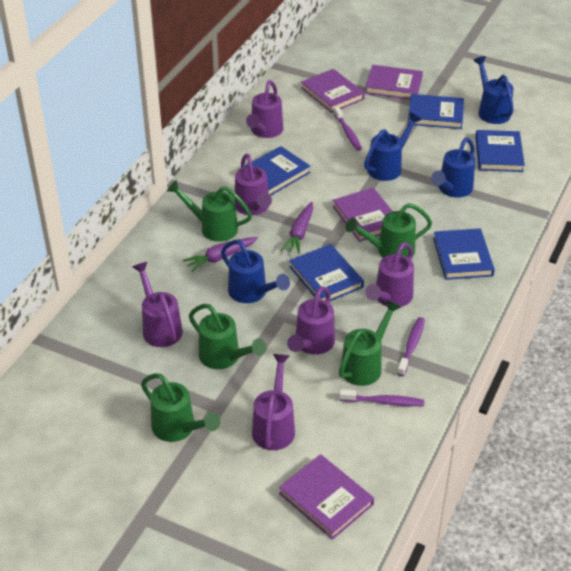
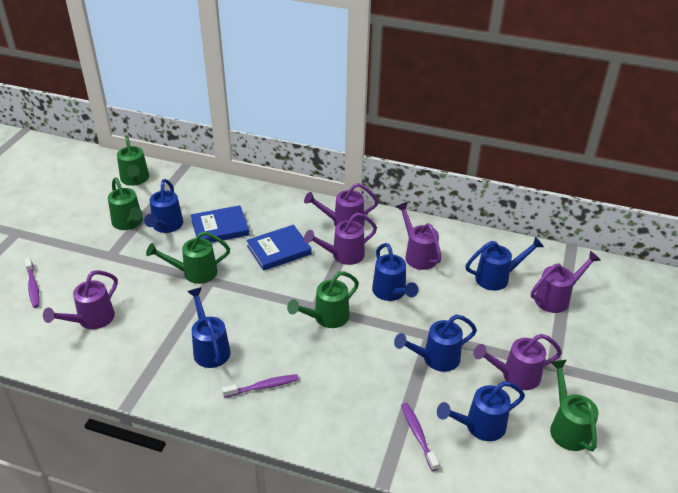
blue book: [239,146,311,196] [289,244,364,301] [408,94,464,129] [433,228,495,280] [475,130,525,172] = 5 -> [191,205,250,243] [246,225,312,271] = 2
blue watering can: [221,240,290,303] [364,112,422,181] [431,138,475,198] [473,56,514,124] = 4 -> [144,179,183,233] [187,288,231,368] [372,243,419,301] [394,314,477,372] [437,381,525,441] [465,236,544,291] = 6
purple book: [279,454,374,540] [301,69,365,113] [333,188,393,242] [365,65,423,99] = 4 -> none = 0
purple carrot: [183,237,258,272] [281,202,313,254] = 2 -> none = 0

